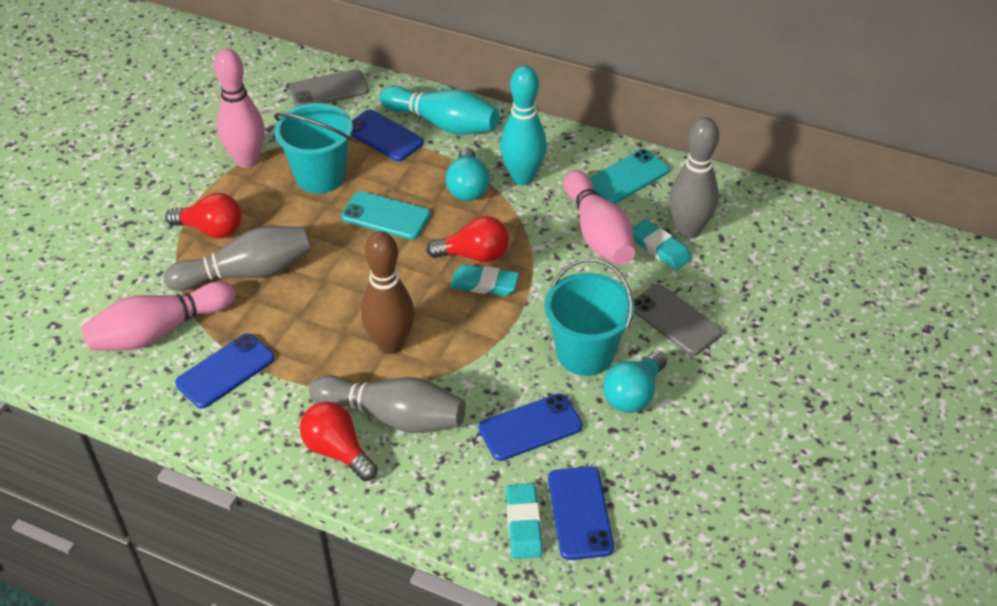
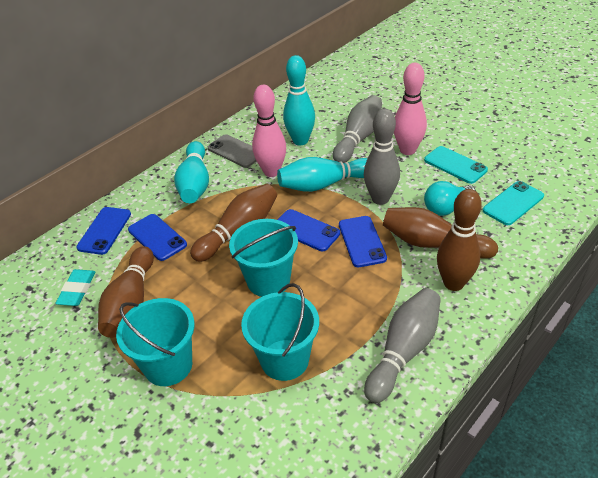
brown bowling pin: [361,231,414,354] = 1 -> [98,246,154,338] [190,184,277,262] [383,207,498,259] [437,189,482,291] = 4
grey phone: [289,69,369,107] [633,284,722,356] = 2 -> [208,134,256,168] = 1
pink bowling pin: [82,282,235,350] [214,49,264,168] [564,170,635,265] = 3 -> [252,85,286,177] [394,63,427,155] = 2
red light bulb: [166,193,242,238] [300,402,378,481] [426,216,509,262] = 3 -> none = 0
turquoise bowling pin: [380,86,499,135] [500,65,547,185] = 2 -> [174,141,209,203] [277,157,368,192] [283,55,315,145] = 3
turquoise bucket: [274,103,353,194] [545,258,634,376] = 2 -> [116,298,195,386] [229,219,298,297] [241,283,319,381] = 3
turquoise eraser: [450,265,519,296] [506,484,542,559] [632,219,691,270] = 3 -> [55,269,95,306] = 1
turquoise light bulb: [445,148,490,201] [603,351,667,413] = 2 -> [424,181,476,216] = 1

